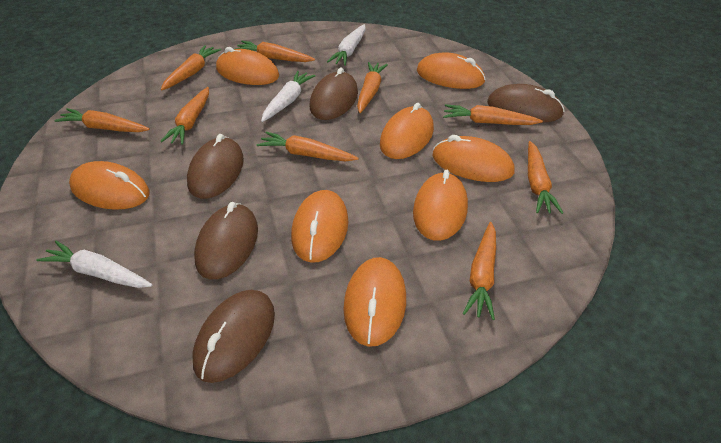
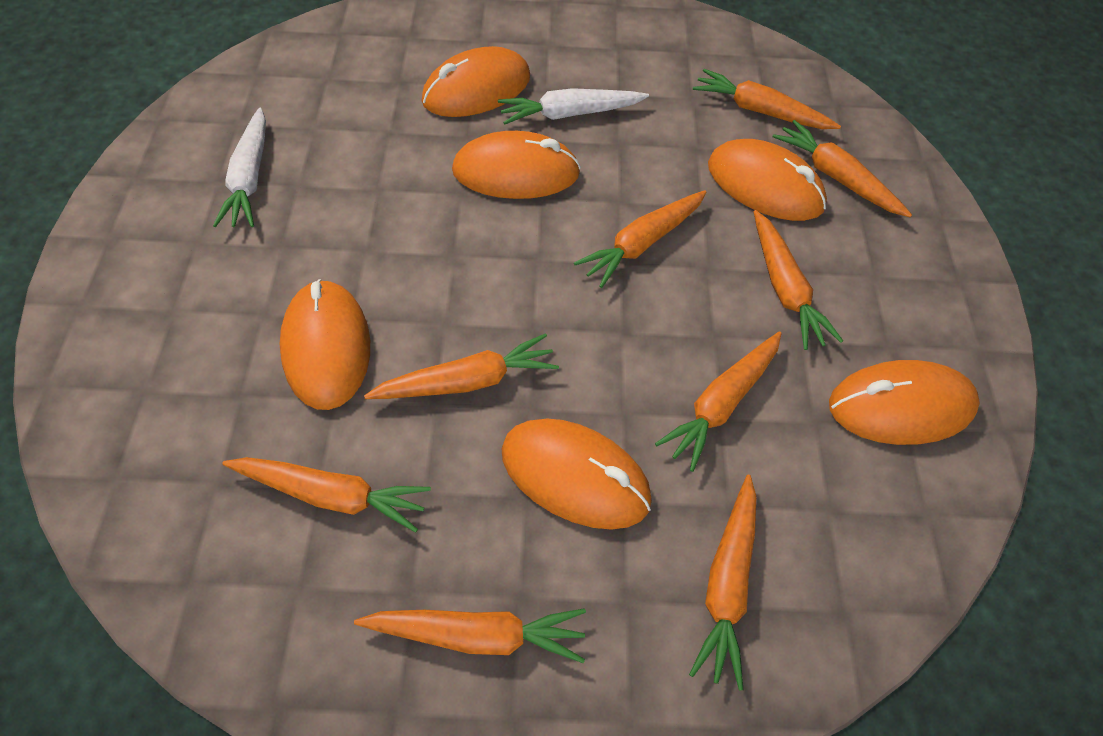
brown mouse: [187,134,244,199] [192,290,275,383] [194,202,258,279] [310,67,358,120] [487,84,565,123] = 5 -> none = 0
orange mouse: [69,161,149,210] [216,47,279,85] [291,190,348,263] [343,257,406,347] [380,103,434,159] [413,170,468,241] [417,52,486,89] [432,135,515,182] = 8 -> [279,279,370,410] [422,46,530,117] [452,131,581,199] [502,419,652,530] [708,139,827,221] [829,360,980,445] = 6
white carrot: [36,241,153,288] [261,71,316,122] [327,24,366,66] = 3 -> [213,108,266,227] [498,88,649,125] = 2

